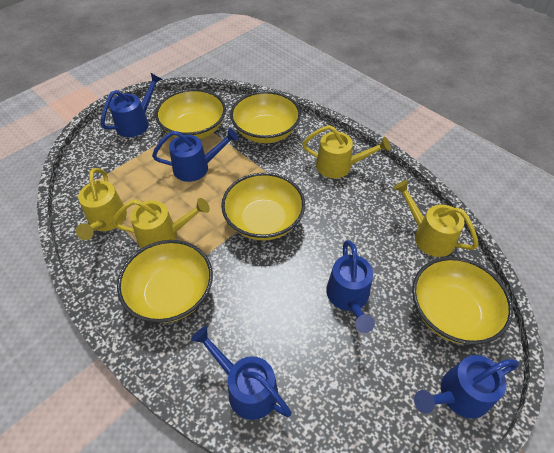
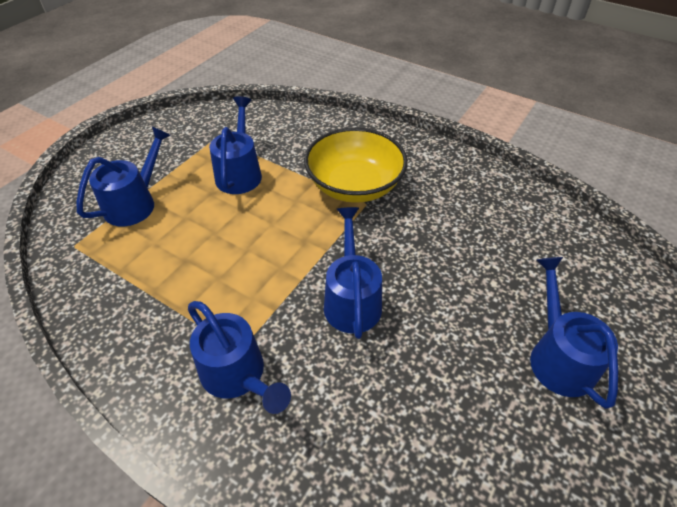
yellow bowl: [117,240,213,323] [155,89,226,139] [221,173,305,240] [230,91,301,143] [412,257,513,345] = 5 -> [304,127,408,203] = 1
yellow watering can: [76,168,127,240] [112,198,210,248] [302,125,391,178] [393,180,478,257] = 4 -> none = 0

